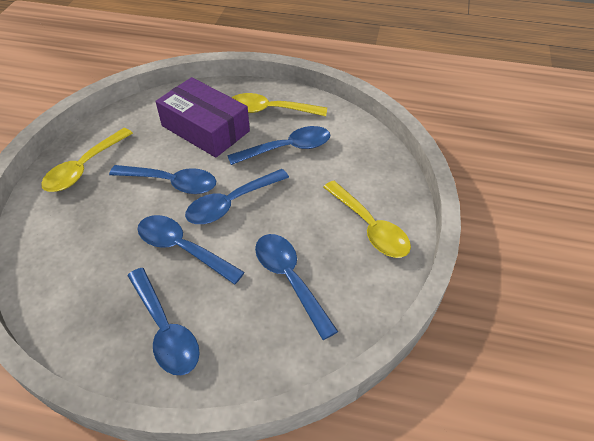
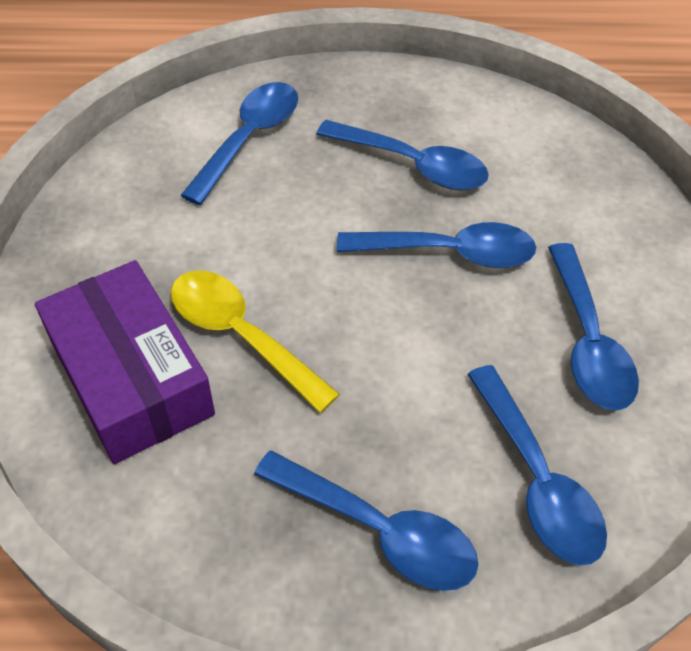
yellow spoon: [41,128,133,192] [232,93,327,116] [323,181,411,258] = 3 -> [171,270,340,413] = 1

